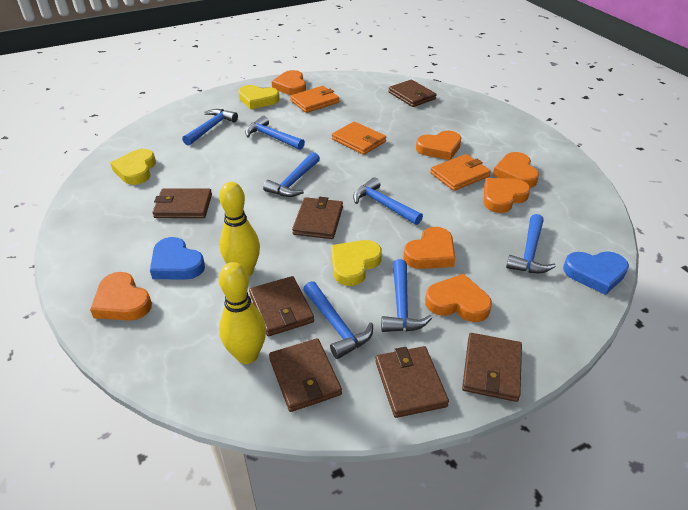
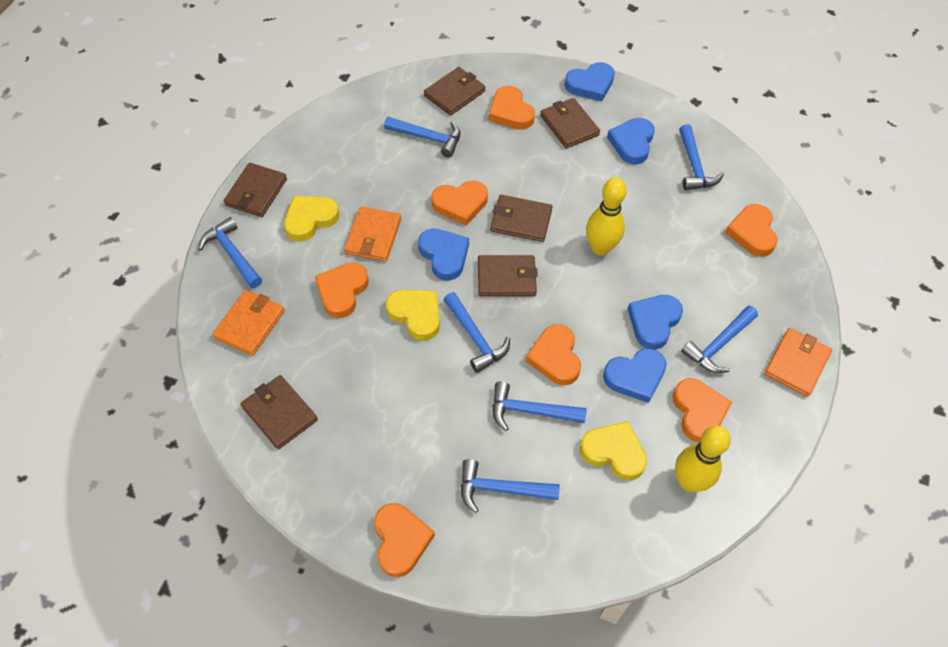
blue heart: [150,237,205,280] [563,251,629,295] = 2 -> [418,229,469,281] [564,62,615,101] [603,348,667,403] [607,118,655,164] [628,295,683,350] = 5
brown wallet: [152,188,212,218] [249,276,314,336] [269,338,342,412] [292,197,343,239] [375,346,449,418] [388,80,437,107] [462,333,522,402] = 7 -> [224,163,287,217] [241,375,318,450] [424,67,485,116] [478,255,538,296] [490,195,553,242] [540,98,600,148] = 6

